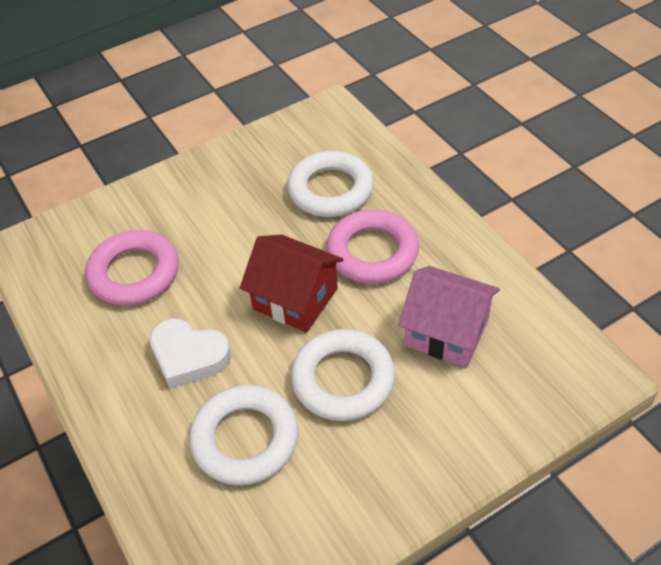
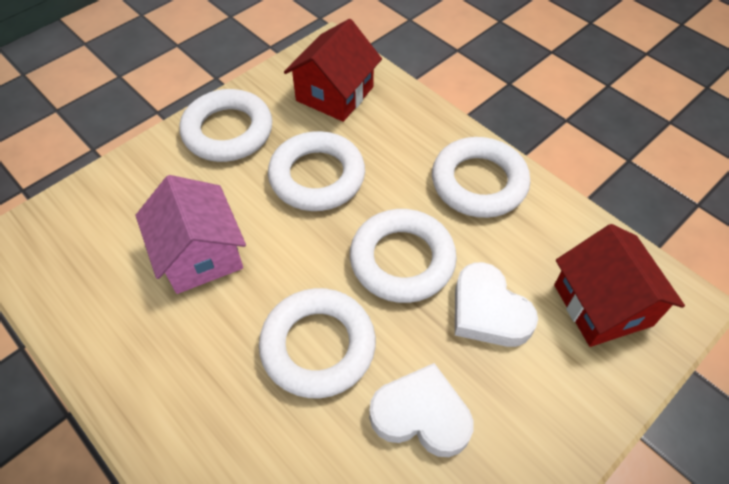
pink ring: [85,230,179,306] [326,209,419,284] = 2 -> none = 0
red house: [240,235,344,332] = 1 -> [284,19,382,122] [554,224,685,347] = 2
white heart: [150,318,231,389] = 1 -> [369,363,474,457] [455,262,538,347] = 2
white ring: [189,385,298,485] [287,151,374,217] [291,329,395,421] = 3 -> [180,89,272,162] [259,288,376,398] [268,131,365,211] [350,209,457,303] [432,137,530,218] = 5

